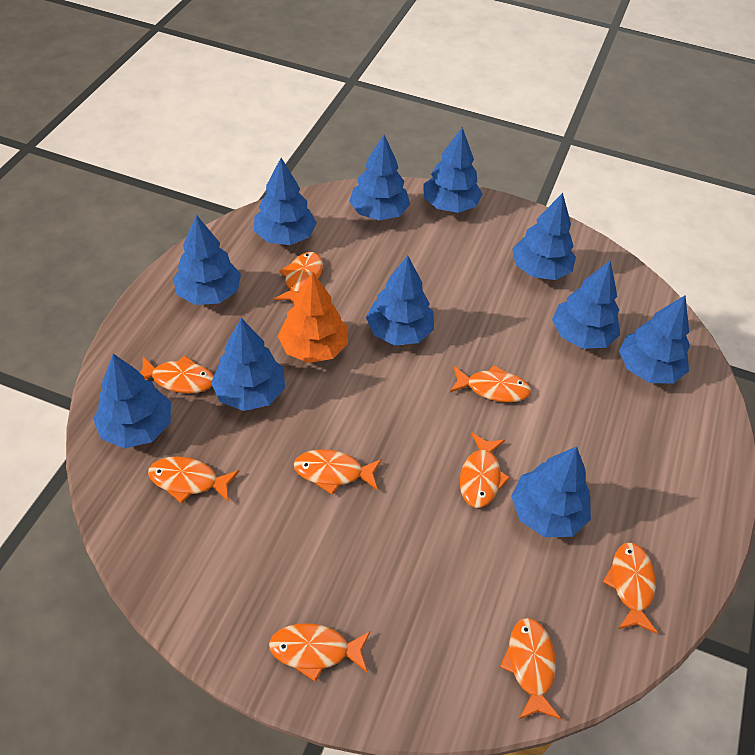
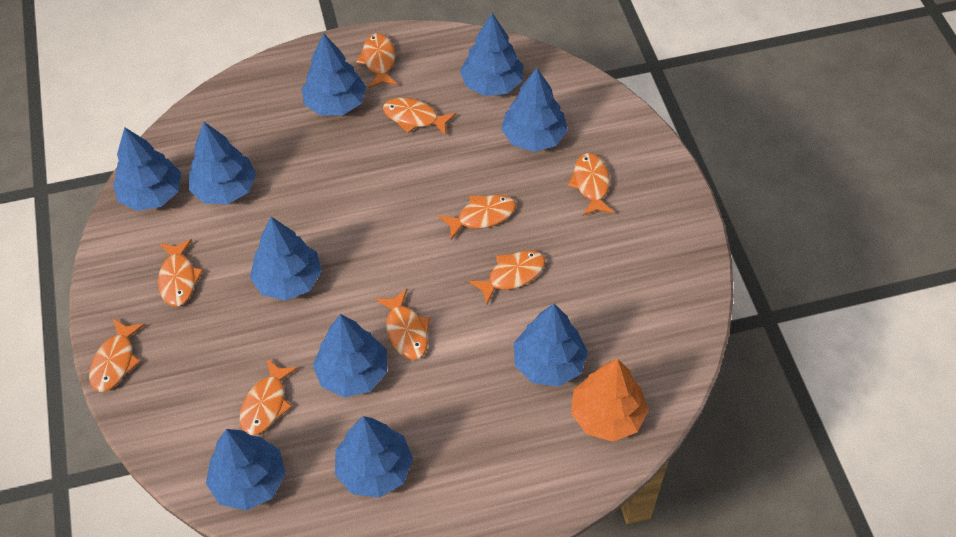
blue tree: [93,354,171,448] [173,215,241,305] [211,318,285,411] [254,158,317,245] [349,135,410,221] [366,256,434,345] [424,127,483,213] [511,446,591,537] [512,193,576,280] [552,261,620,349] [619,295,690,384] = 11 -> [113,127,181,211] [189,122,256,204] [206,429,286,511] [250,217,322,300] [302,33,366,116] [313,314,387,397] [335,416,413,498] [460,13,523,96] [501,68,568,152] [514,304,588,387] = 10

